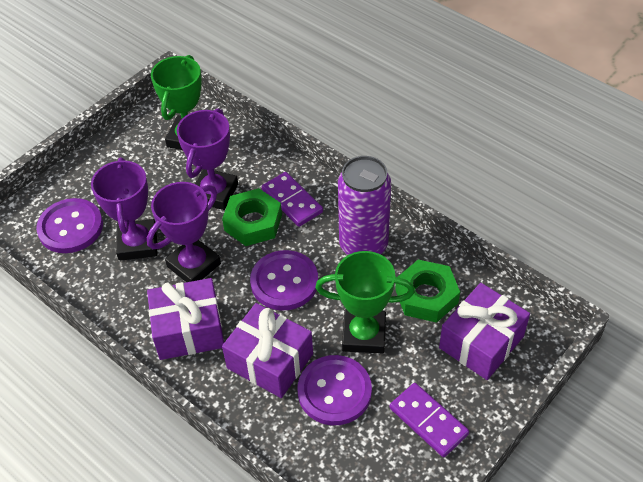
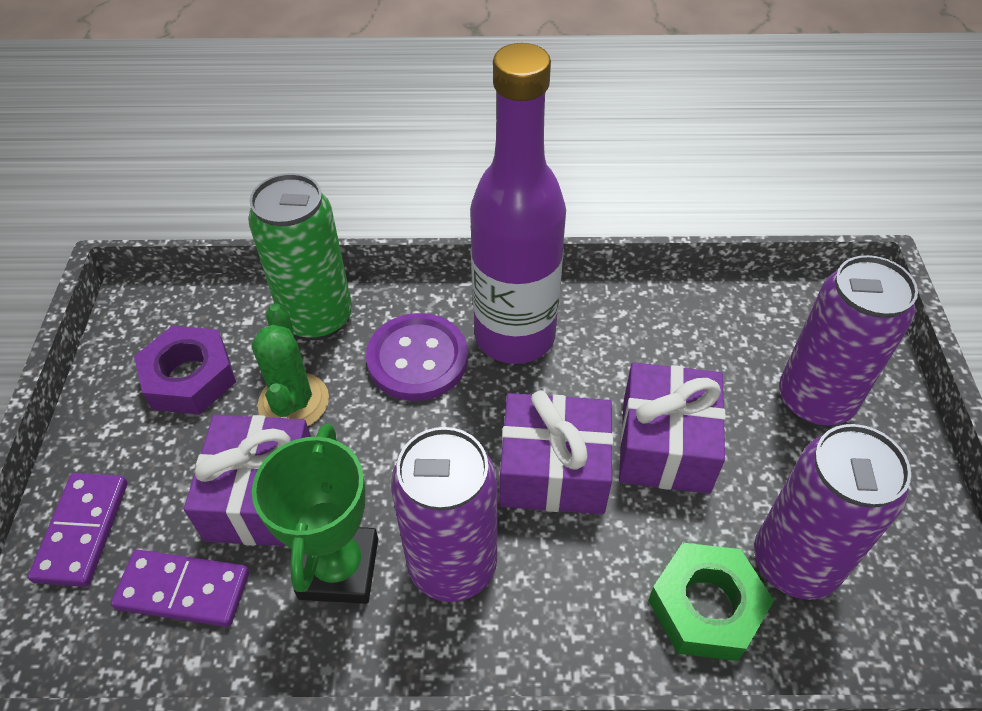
green cactus: none = 0 -> [252,303,329,426] = 1
green can: none = 0 -> [248,173,352,340] = 1
green nut: [222,188,282,246] [395,260,460,323] = 2 -> [648,543,774,661] = 1
green trophy: [151,55,202,150] [315,251,415,354] = 2 -> [252,424,378,604] = 1
purple bottle: none = 0 -> [470,43,566,364] = 1
purple button: [36,198,103,253] [250,250,318,310] [298,355,372,425] = 3 -> [366,313,468,401] = 1
purple can: [338,156,391,255] = 1 -> [391,427,497,602] [754,424,911,600] [779,255,918,427] = 3
purple nut: none = 0 -> [134,326,236,415] = 1
purple trophy: [91,158,157,261] [147,182,221,282] [177,108,238,210] = 3 -> none = 0

